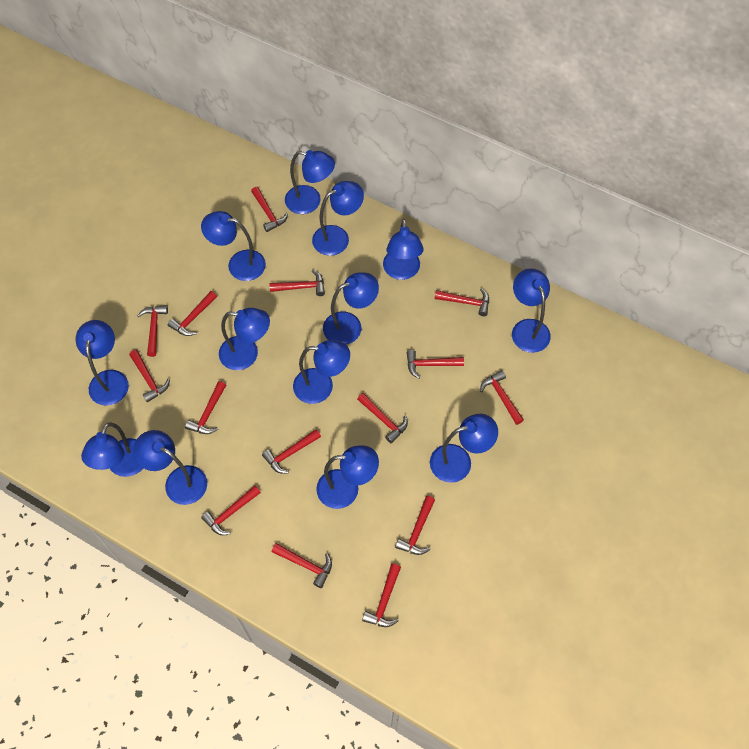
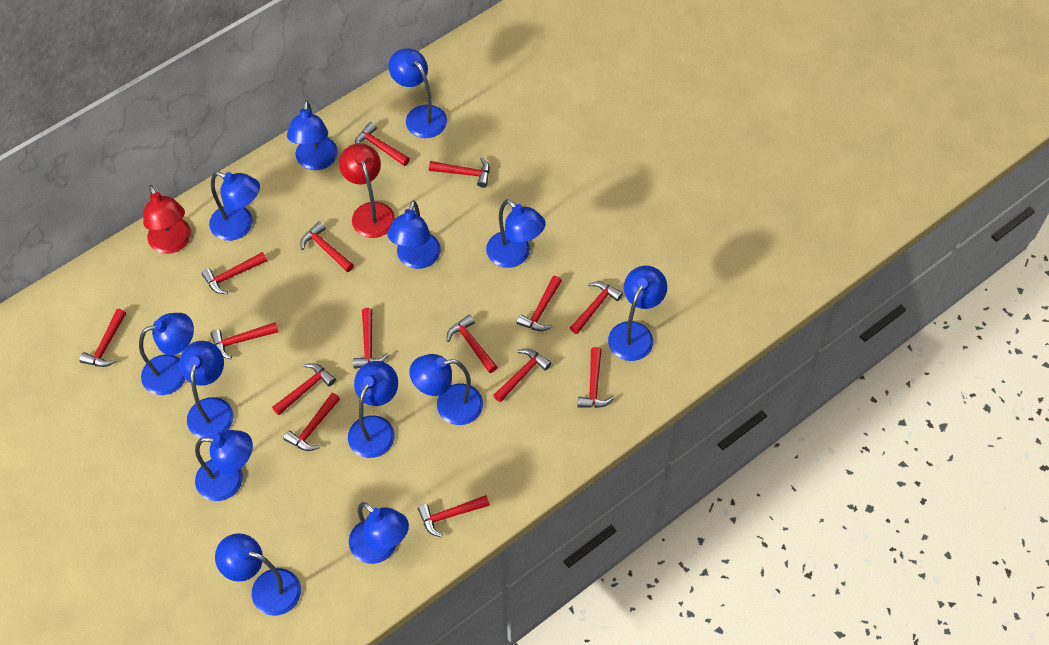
red lamp: none = 0 -> [143,185,191,254] [339,143,395,238] = 2

